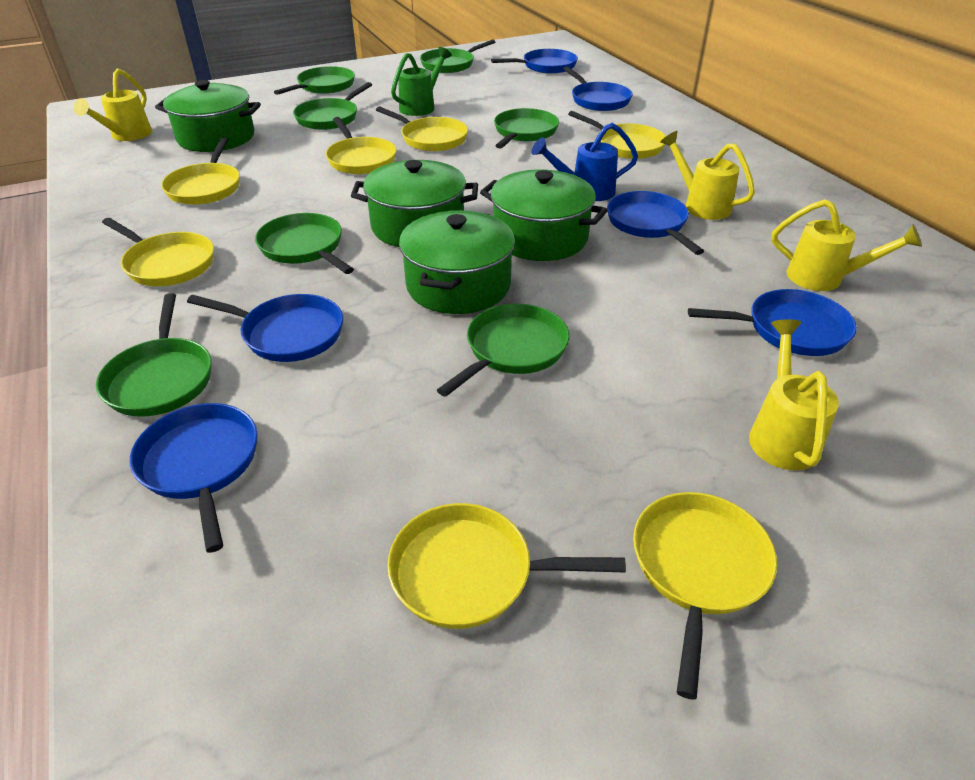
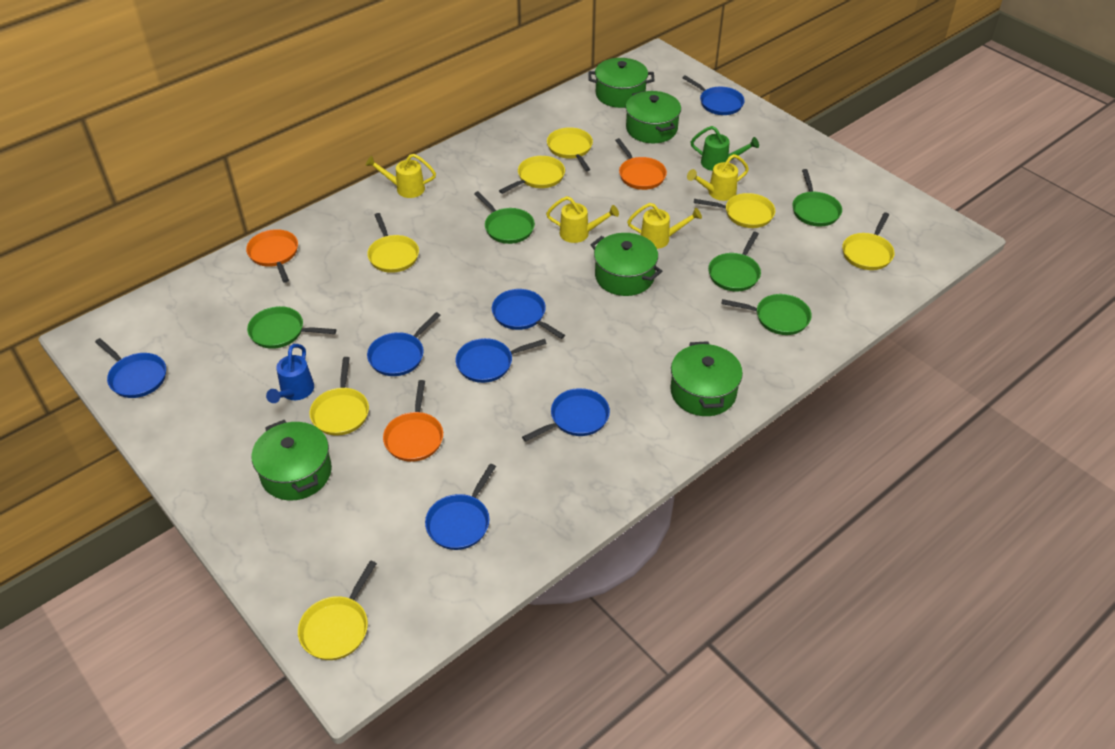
blue pan: [130,403,258,553] [187,294,343,362] [491,49,578,74] [563,66,633,111] [607,191,704,255] [688,289,857,356] = 6 -> [95,338,166,398] [367,312,441,376] [425,464,496,550] [456,338,547,383] [492,289,565,339] [522,388,610,442] [682,75,745,115] = 7
green pan: [96,293,212,417] [255,213,354,274] [274,66,355,95] [293,82,372,130] [420,40,495,73] [437,304,570,397] [494,108,559,149] = 7 -> [247,306,336,349] [474,191,535,244] [708,232,761,292] [721,294,812,335] [792,169,842,226] = 5
green pot: [155,80,261,152] [351,160,478,247] [399,210,515,314] [480,169,608,261] = 4 -> [251,420,332,501] [589,58,655,108] [590,233,662,296] [626,91,681,143] [670,341,743,416] = 5
orange pan: none = 0 -> [246,229,298,282] [383,380,443,462] [615,138,667,190] = 3

